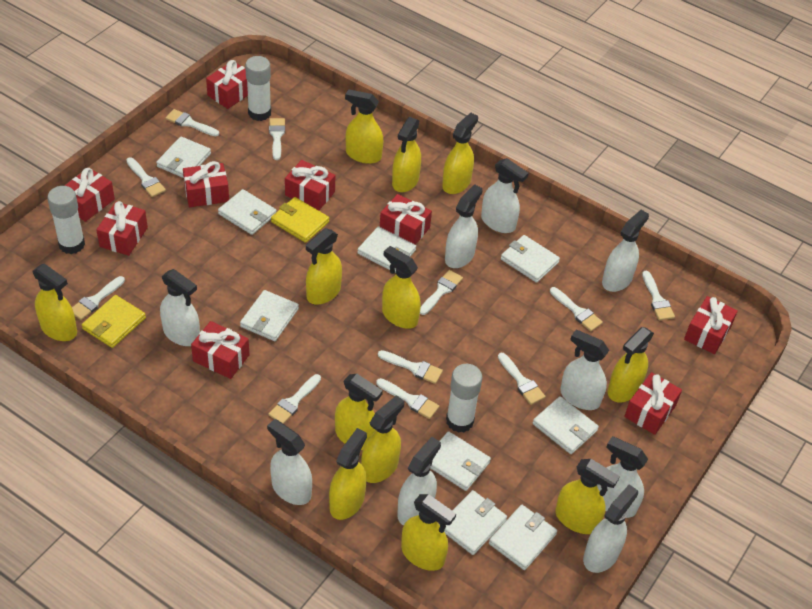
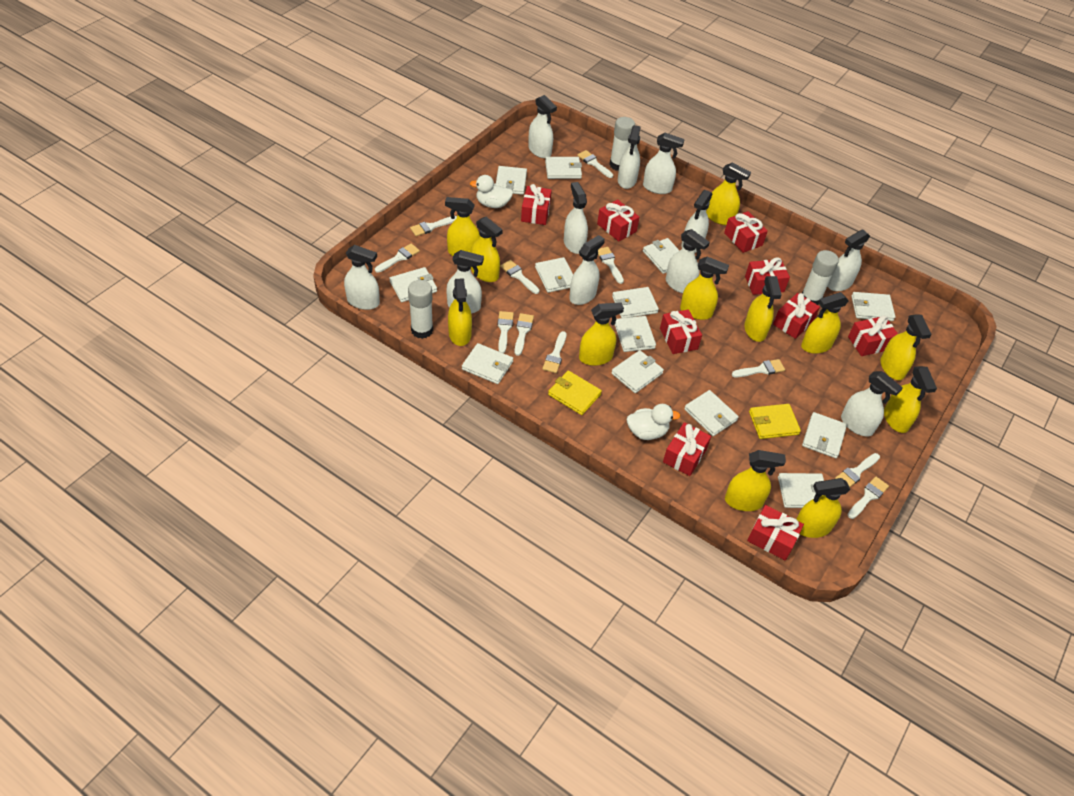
white duck: none = 0 -> [470,175,513,208] [627,404,680,440] = 2
white spray bottle: [160,269,200,346] [267,419,312,505] [397,437,441,525] [445,184,483,268] [481,158,529,233] [560,330,609,410] [583,484,638,573] [597,436,648,518] [602,210,649,292] = 9 -> [344,245,380,310] [446,250,484,314] [528,95,557,158] [564,182,588,254] [569,235,605,305] [618,125,640,189] [643,133,685,194] [666,229,710,294] [682,190,712,253] [827,229,870,291] [841,371,903,436] = 11
white wallet: [156,136,211,178] [218,189,276,235] [240,290,299,341] [357,226,416,273] [430,431,491,491] [439,490,507,555] [489,505,557,570] [501,235,560,283] [533,396,599,454] = 9 -> [390,267,437,302] [462,343,513,384] [496,166,527,195] [535,257,573,293] [545,157,582,179] [611,350,664,393] [612,287,659,318] [615,316,656,352] [643,238,680,274] [684,390,739,436] [778,473,824,508] [802,412,847,458] [851,292,895,321] = 13

